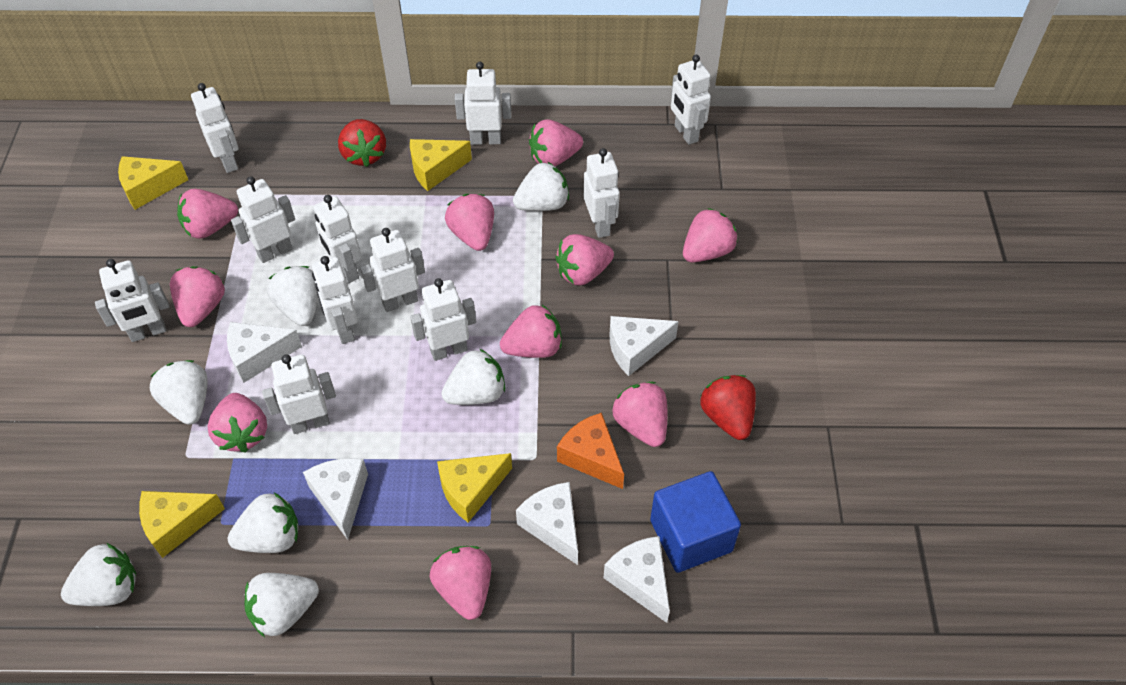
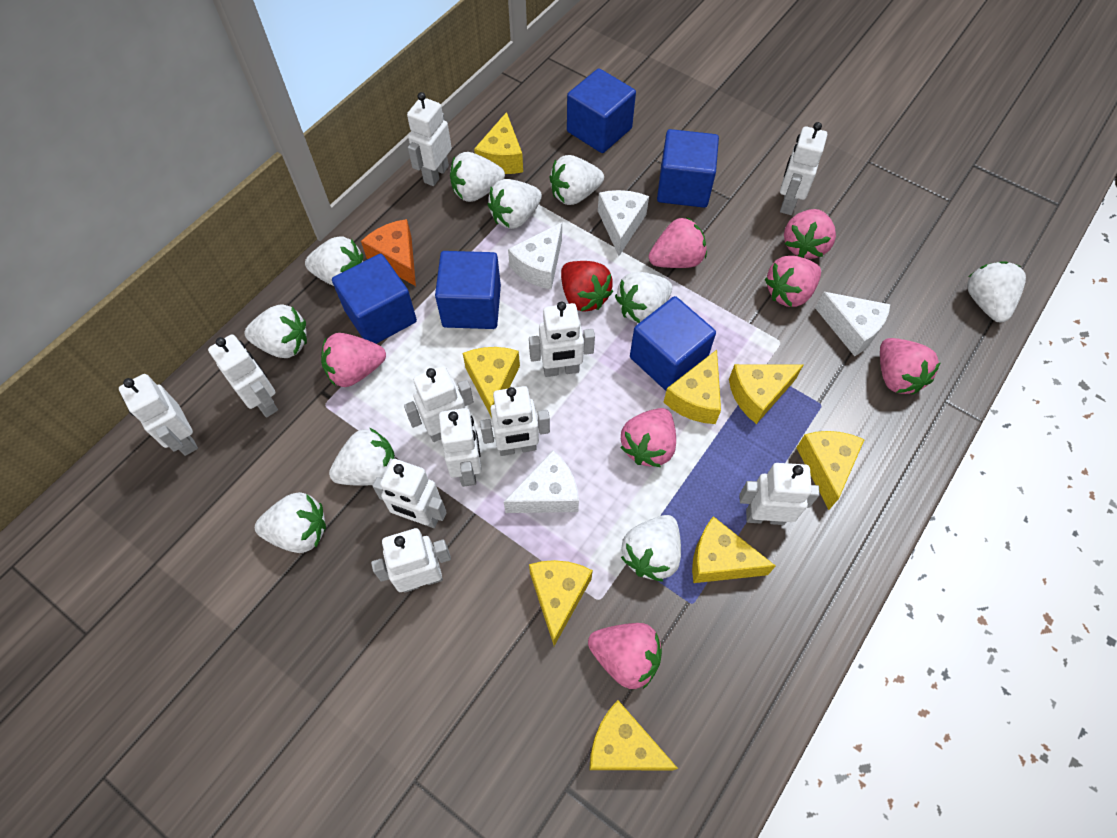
blue cube: [650,471,741,573] = 1 -> [332,254,417,344] [435,251,501,329] [567,68,636,153] [630,296,716,391] [657,129,719,208] = 5
pink strawberry: [170,266,225,327] [177,189,238,239] [208,393,267,453] [430,546,491,620] [445,194,494,251] [500,305,562,358] [529,119,583,166] [555,234,614,286] [612,382,667,447] [683,208,737,263] = 10 -> [321,333,386,387] [588,623,662,689] [620,408,676,467] [649,217,707,268] [765,256,821,307] [784,209,836,259] [880,338,941,395] = 7
red strawberry: [338,119,386,167] [700,375,756,440] = 2 -> [561,261,613,312] = 1
white cheese: [227,322,302,383] [303,458,368,540] [516,482,578,565] [604,536,670,623] [610,316,679,376] = 5 -> [504,450,579,513] [508,222,562,290] [598,190,649,256] [815,292,890,356] = 4
white strawberry: [61,543,136,606] [150,360,208,425] [228,492,298,553] [245,573,319,637] [267,266,319,326] [441,349,505,405] [513,162,569,211] = 7 -> [245,304,307,358] [255,492,326,553] [305,236,363,286] [329,428,395,486] [450,152,505,202] [488,179,542,229] [550,155,604,205] [615,272,672,323] [621,515,681,582] [967,261,1026,322] = 10
yellow cheese: [118,156,188,210] [139,491,225,558] [410,139,472,191] [437,453,512,523] = 4 -> [463,347,520,418] [474,112,523,174] [529,560,593,646] [589,700,678,770] [663,350,721,424] [692,516,776,583] [729,364,803,424] [796,431,865,510] = 8

